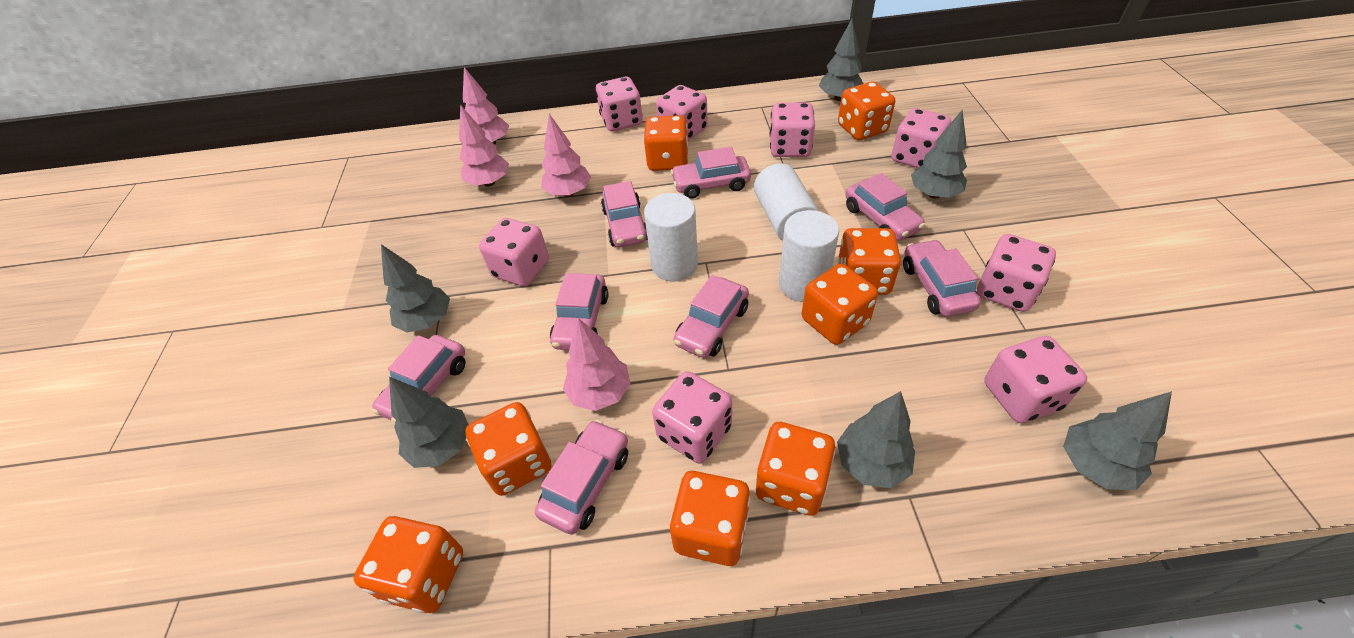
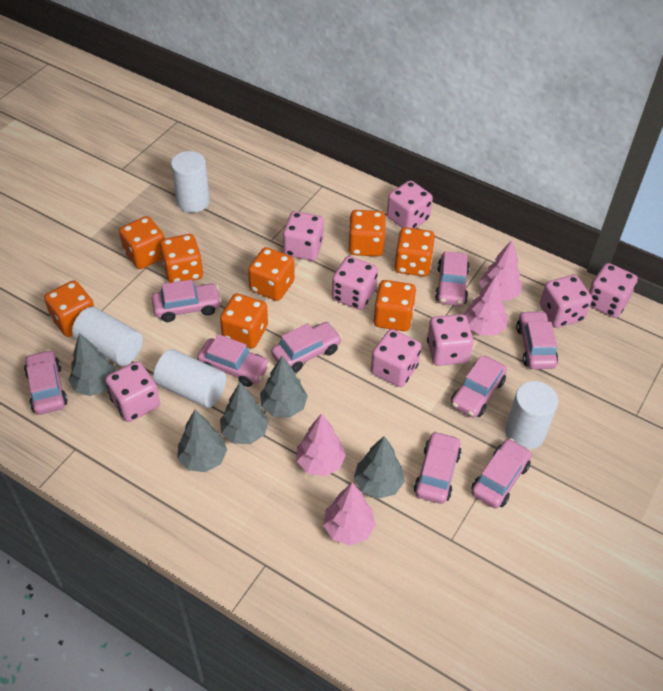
grey tree: [381,244,450,333] [389,377,469,468] [819,19,863,101] [837,391,915,488] [911,109,967,199] [1063,391,1172,490] = 6 -> [68,333,115,396] [177,410,227,472] [220,382,269,444] [260,356,308,418] [354,436,405,499] = 5
pink car: [372,335,466,423] [535,420,628,535] [550,273,609,350] [601,181,648,247] [671,147,751,199] [674,275,749,358] [845,173,925,241] [903,239,981,317] = 8 -> [24,350,68,415] [152,279,221,322] [197,334,270,387] [271,322,342,373] [414,431,461,504] [435,251,470,306] [451,355,507,418] [471,438,532,508] [516,311,558,369] = 9
white cylinder: [644,193,698,281] [754,163,819,241] [779,210,839,302] = 3 -> [72,307,143,366] [153,349,226,408] [171,151,210,213] [505,381,558,449] = 4

